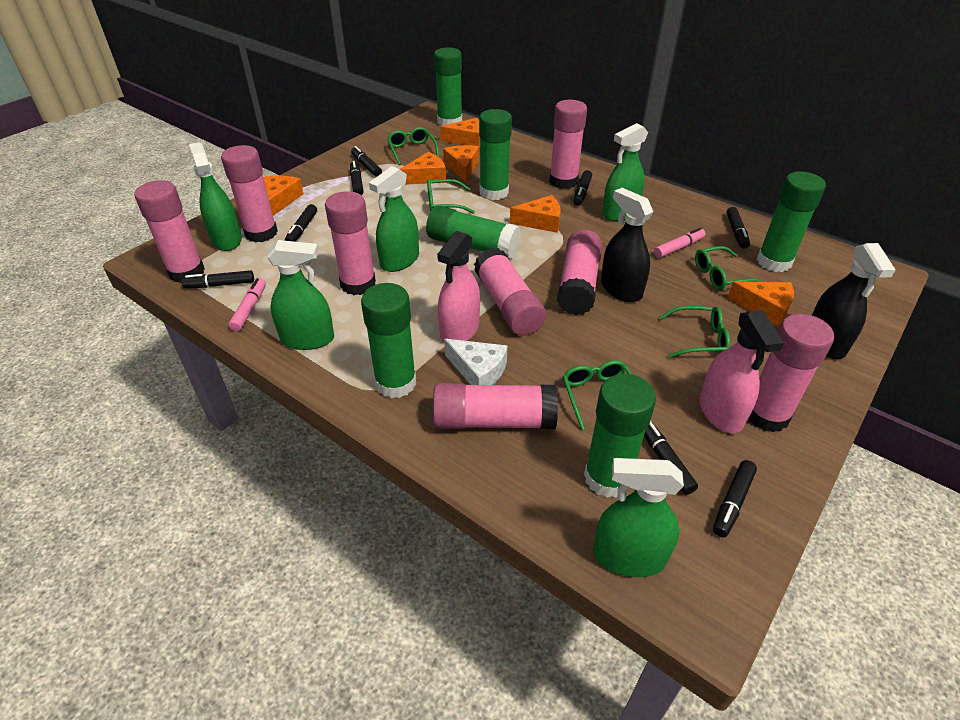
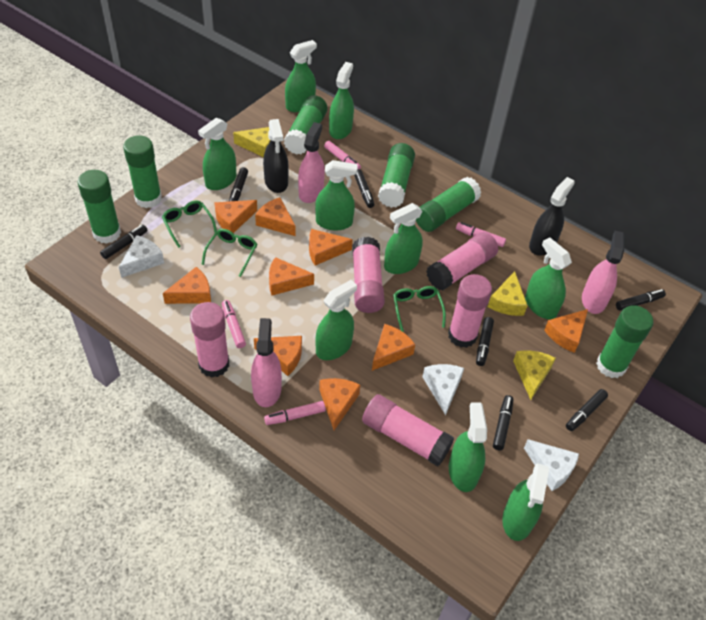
black marker: [181,270,254,288] [285,204,317,242] [350,161,364,195] [351,146,382,177] [573,170,592,206] [644,421,698,495] [713,460,757,537] [726,207,750,249] = 8 -> [100,225,148,259] [229,167,248,201] [354,169,374,208] [476,317,494,366] [493,395,513,450] [566,389,608,431] [616,289,666,311] = 7
green glasses: [387,127,439,165] [427,179,475,214] [563,360,632,430] [659,306,730,358] [695,246,762,290] = 5 -> [162,201,217,248] [202,229,257,277] [393,286,446,332] = 3
green spray bottle: [189,142,242,251] [267,240,334,350] [369,166,419,272] [593,458,684,577] [602,123,648,221] = 5 -> [198,117,236,190] [285,40,317,112] [315,160,358,230] [315,280,357,360] [329,62,354,139] [384,203,423,274] [449,402,487,492] [502,463,549,541] [525,238,572,319] = 9
orange cheese: [263,176,304,216] [400,152,446,185] [440,118,480,148] [443,145,479,182] [510,195,561,233] [727,281,794,327] = 6 -> [163,267,211,304] [214,200,257,233] [254,336,302,376] [255,197,295,236] [269,257,314,296] [309,229,353,266] [319,378,360,430] [372,324,415,371] [544,309,588,353] = 9
pink glue stick: [134,180,205,283] [221,145,278,243] [325,191,376,295] [433,383,558,429] [474,248,546,336] [549,100,587,189] [557,230,602,315] [748,314,834,432] = 8 -> [190,302,229,378] [352,237,385,313] [362,394,454,466] [426,232,498,290] [448,274,492,348] = 5
pink marker: [229,278,266,331] [654,228,706,258] = 2 -> [222,300,246,348] [264,401,326,425] [324,141,361,169] [456,222,506,247] = 4
pink spray bottle: [437,231,480,342] [699,310,784,433] = 2 -> [251,318,282,407] [298,122,325,203] [582,231,624,314] = 3
white cheese: [444,339,508,385] = 1 -> [119,235,164,278] [422,364,464,415] [524,439,579,491] = 3
yellow cheese: none = 0 -> [233,127,270,157] [488,271,528,316] [513,350,556,400] = 3

